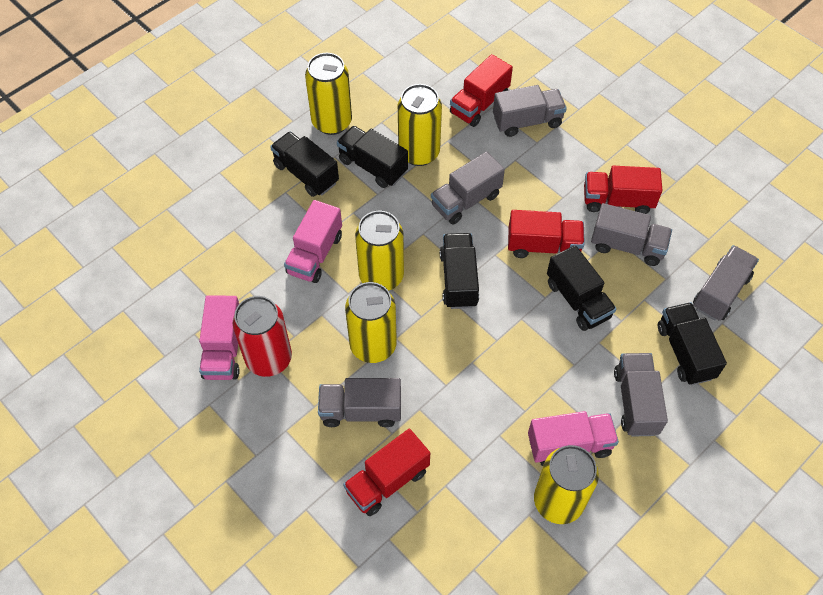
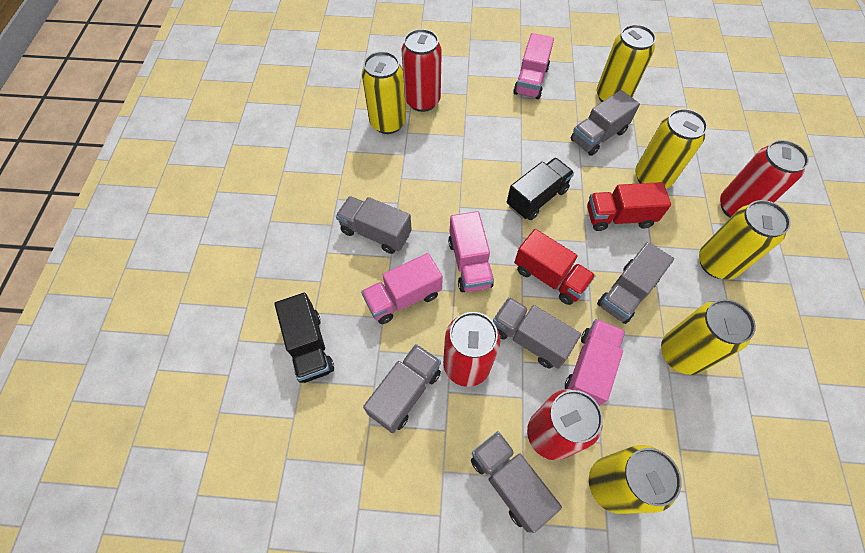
black truck: [270,131,339,197] [337,126,408,188] [440,233,479,309] [547,245,616,331] [658,302,727,385] = 5 -> [274,293,334,383] [507,158,574,220] = 2
pink truck: [199,295,240,380] [284,200,342,283] [528,411,619,466] = 3 -> [361,253,443,324] [448,211,494,292] [513,33,554,99] [565,319,625,406] = 4
red can: [233,296,292,377] = 1 -> [402,29,442,112] [443,312,500,387] [527,389,603,460] [720,140,809,218] = 4
red truck: [343,429,430,516] [450,54,513,127] [508,210,585,258] [584,166,662,214] = 4 -> [514,229,596,305] [587,182,671,231] = 2
yellow can: [305,53,352,135] [345,282,397,363] [355,210,404,291] [398,84,442,166] [534,445,599,524] = 5 -> [362,51,406,134] [589,445,682,514] [597,24,656,102] [635,109,708,188] [661,299,756,375] [699,200,791,280] = 6

